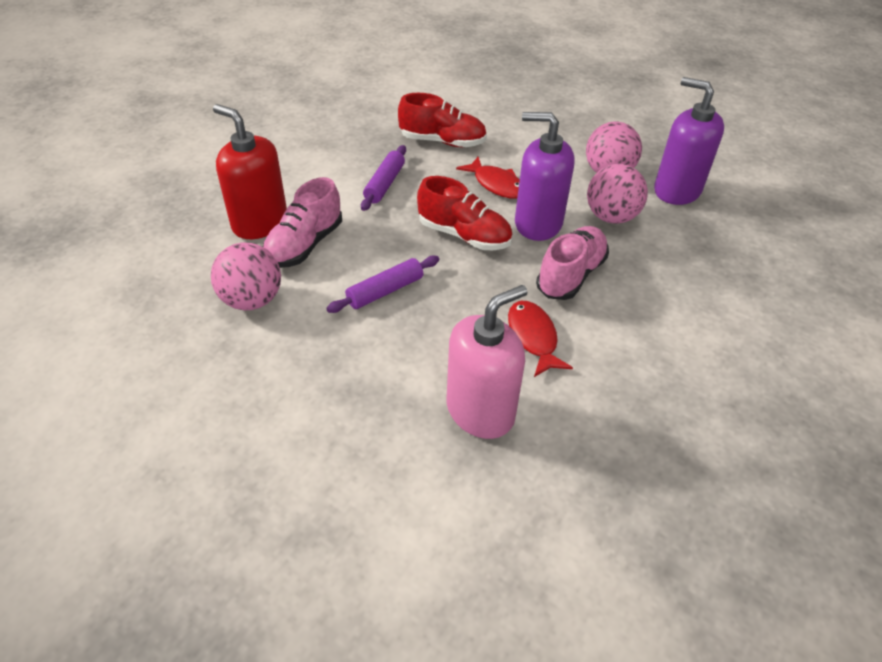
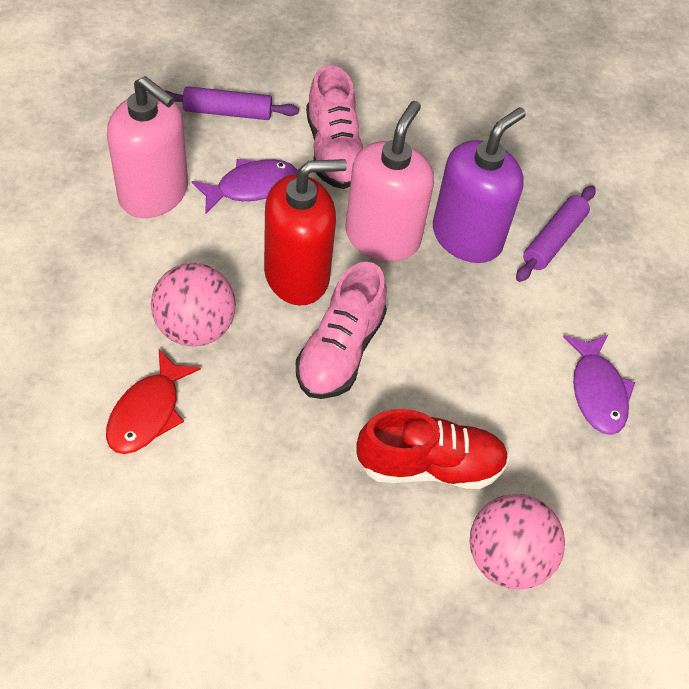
pink ball: [211,243,281,310] [586,122,642,173] [587,164,648,224] = 3 -> [151,263,236,347] [470,494,565,590] = 2
pink soap dispenser: [447,285,528,439] = 1 -> [107,76,188,218] [346,101,434,261] = 2
purple fish: none = 0 -> [192,159,297,213] [563,335,635,435] = 2
purple soap dispenser: [515,112,575,241] [654,77,724,205] = 2 -> [433,107,526,263] = 1
red fish: [456,157,520,199] [508,301,573,377] = 2 -> [106,350,201,454] = 1
red shoe: [398,93,487,147] [417,176,512,250] = 2 -> [356,409,509,489] = 1

